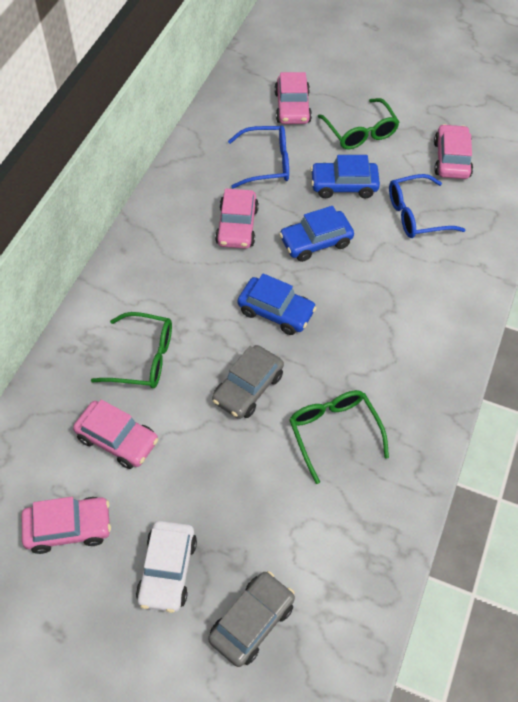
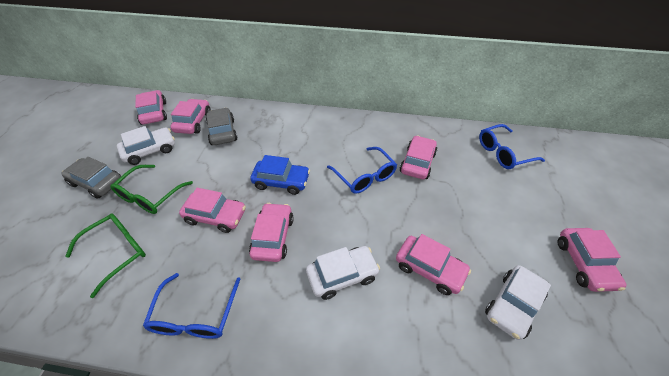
blue car: [238,273,317,335] [279,206,354,262] [310,155,380,198] = 3 -> [250,155,310,195] = 1
blue glasses: [228,125,289,188] [389,174,465,238] = 2 -> [143,273,240,339] [327,147,397,194] [479,124,545,169] = 3
green glasses: [91,312,172,388] [289,390,389,484] [318,98,399,149] = 3 -> [65,213,146,298] [110,165,193,214] = 2
pink car: [22,497,111,554] [73,400,158,469] [215,189,259,249] [275,72,312,124] [434,124,473,179] = 5 -> [135,90,167,125] [170,99,211,134] [179,188,246,233] [249,203,294,262] [396,234,471,295] [400,135,437,179] [557,228,627,292] = 7
white car: [136,521,197,613] = 1 -> [117,126,175,165] [306,246,380,300] [485,265,551,340] = 3

